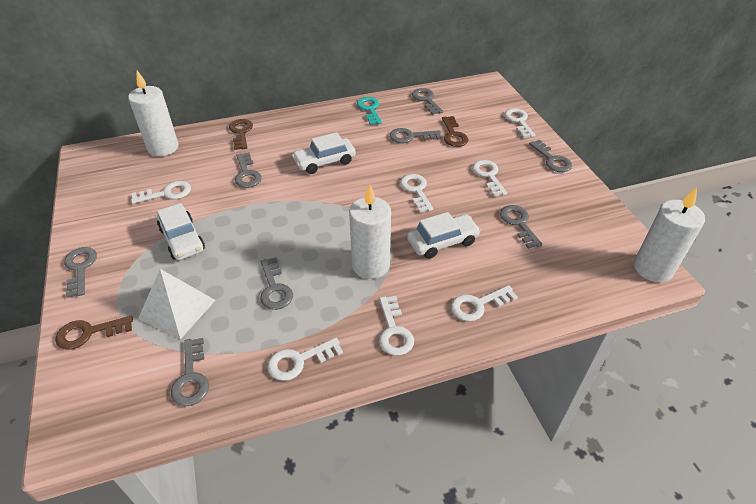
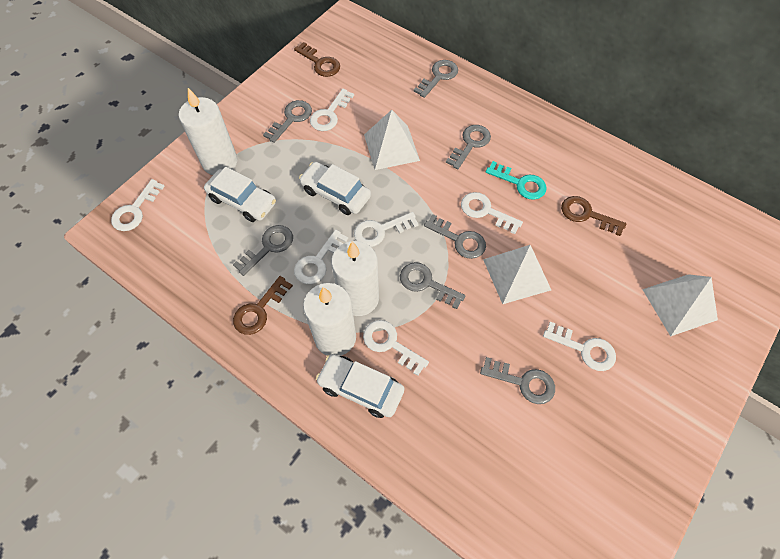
grey key: [64,247,97,298] [171,338,209,406] [235,152,262,188] [260,257,293,310] [390,128,441,143] [412,88,443,115] [500,205,542,249] [529,139,572,172] = 8 -> [233,225,293,276] [263,100,312,143] [400,262,466,309] [414,60,458,98] [424,214,486,259] [446,125,491,169] [480,357,555,404] = 7
white pyramid: [138,269,216,340] = 1 -> [364,110,420,170] [483,245,551,304] [642,274,718,336] = 3

